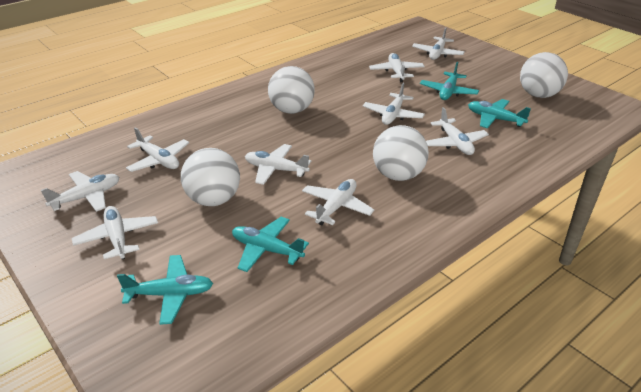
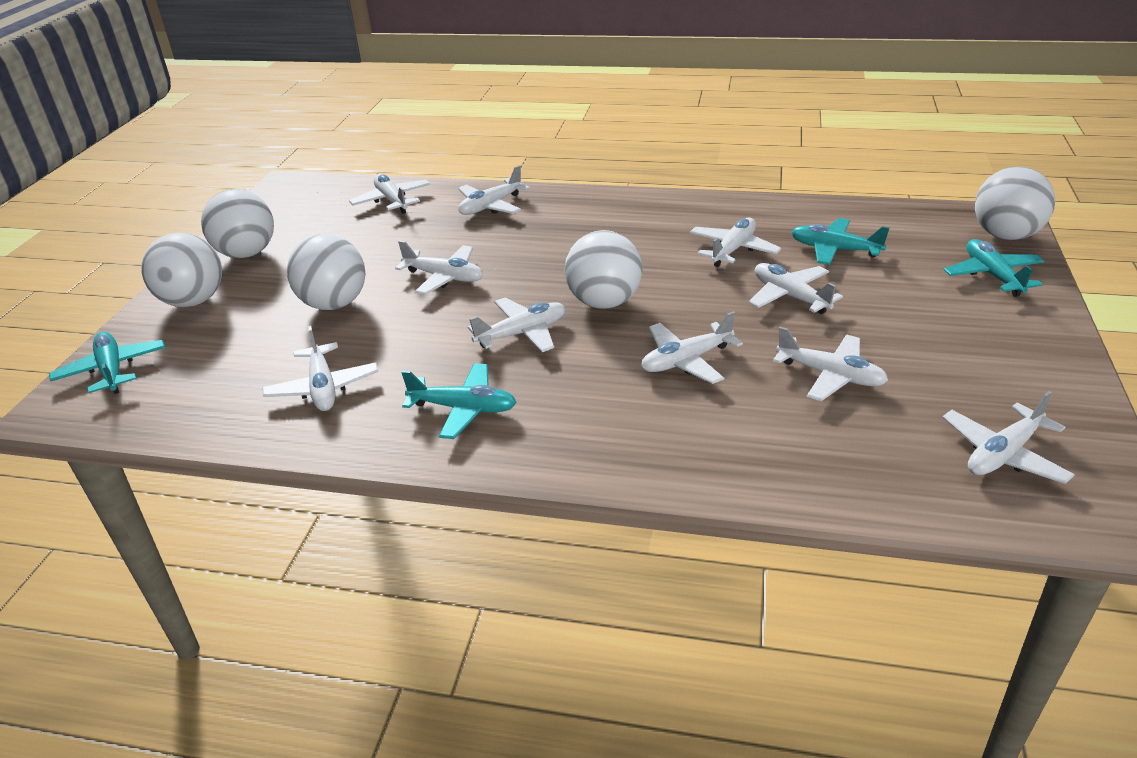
white ball: [181,148,240,206] [268,66,315,114] [373,125,429,181] [520,52,568,98] = 4 -> [141,232,222,307] [201,189,274,258] [287,234,365,310] [565,230,642,309] [975,167,1055,240] = 5
white plane: [41,171,119,212] [72,206,158,259] [126,127,189,172] [245,144,311,185] [302,179,374,225] [363,83,425,125] [369,53,425,82] [412,27,465,60] [426,107,489,155] = 9 -> [262,326,378,411] [349,174,431,214] [395,240,483,295] [458,165,530,215] [468,297,565,352] [641,311,743,384] [690,218,781,267] [749,263,843,314] [773,327,888,401] [942,391,1075,484] = 10

